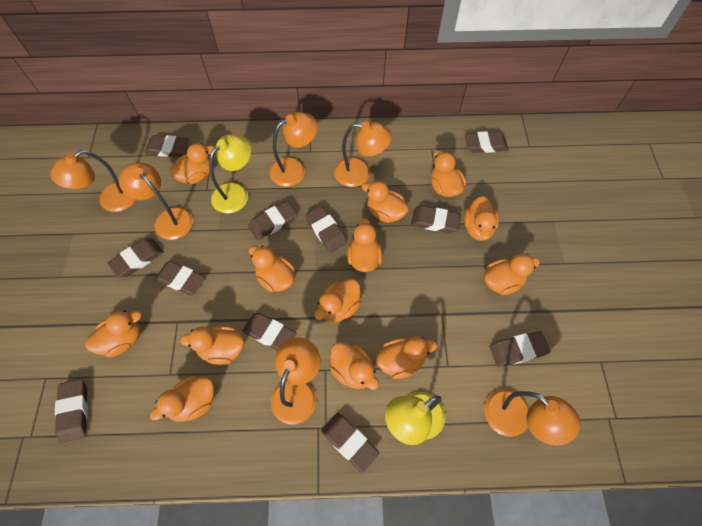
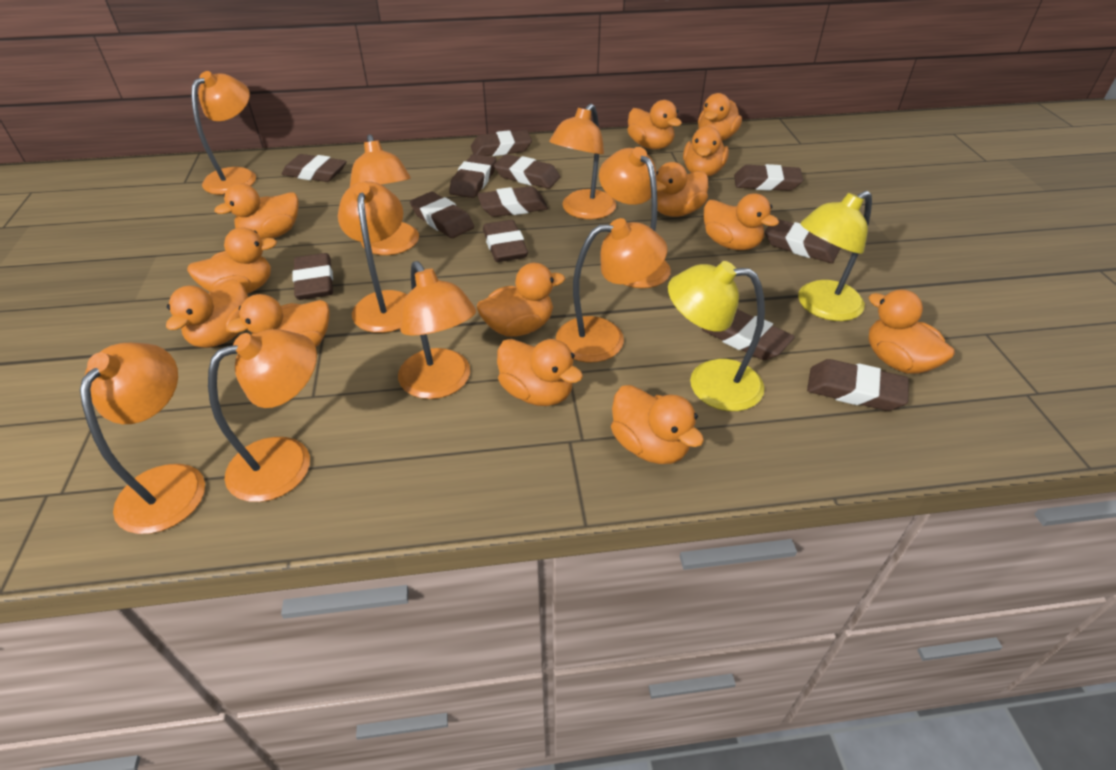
brown eraser: [55,379,88,443] [107,238,164,277] [145,135,189,157] [155,261,205,296] [242,313,297,350] [248,201,297,240] [305,206,347,253] [321,413,379,473] [411,206,461,233] [465,131,509,153] [490,331,550,367] = 11 -> [282,154,347,182] [292,253,333,300] [410,192,474,238] [449,154,496,198] [471,130,532,156] [477,186,548,217] [483,220,528,262] [494,154,560,189] [702,309,795,360] [734,164,803,191] [765,219,840,263] [807,359,909,411] = 12
orange lamp: [50,150,136,212] [119,162,193,240] [269,112,318,187] [271,337,321,425] [334,121,392,187] [484,389,580,446] = 6 -> [80,343,205,534] [191,71,256,195] [208,329,317,502] [338,181,407,333] [350,134,419,255] [398,261,476,399] [549,104,616,219] [556,218,667,362] [599,147,671,288] = 9

